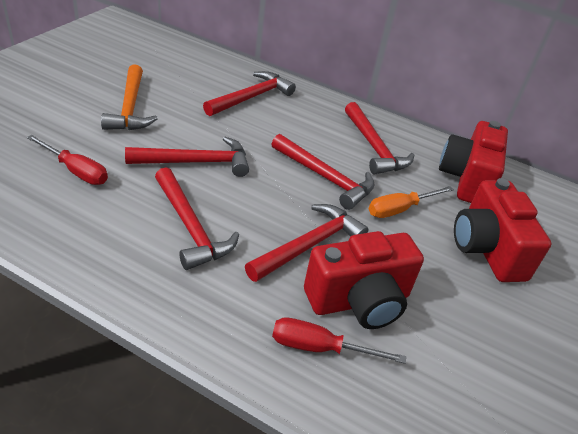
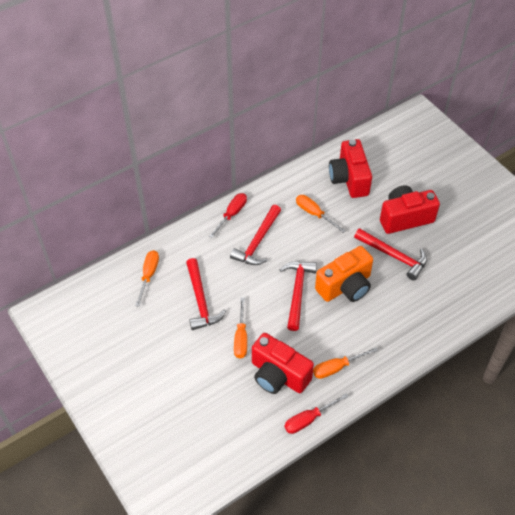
orange camera: none = 0 -> [315,246,373,302] = 1
orange hammer: [101,65,158,130] = 1 -> none = 0
orange screwdriver: [369,186,454,218] = 1 -> [135,250,159,307] [234,298,247,359] [296,195,346,233] [313,347,378,379] = 4
red hammer: [125,137,249,177] [155,167,239,270] [203,71,296,116] [245,204,369,282] [272,134,375,210] [345,102,414,174] = 6 -> [186,258,226,330] [230,205,281,265] [279,261,317,331] [354,228,427,280] = 4

